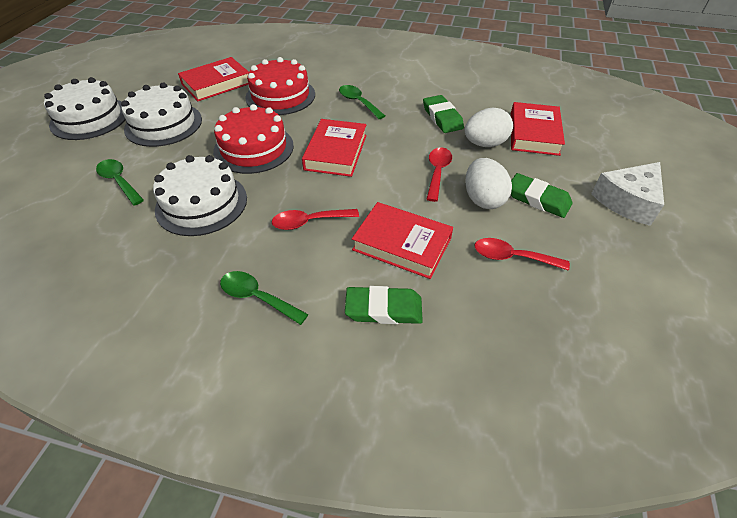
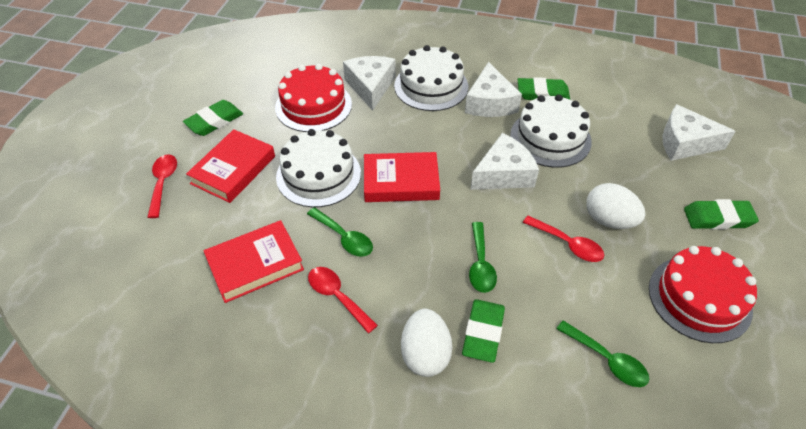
green eraser: [345,286,423,324] [423,95,464,133] [511,173,573,218] = 3 -> [183,100,243,136] [462,299,505,363] [518,77,570,100] [684,199,759,230] = 4
red book: [178,57,249,101] [302,119,367,177] [352,202,453,279] [511,102,565,156] = 4 -> [186,129,275,203] [204,220,304,303] [364,152,440,202] = 3
white cheese: [591,162,664,226] = 1 -> [343,56,396,110] [465,62,522,117] [471,133,539,190] [662,104,736,161] = 4

